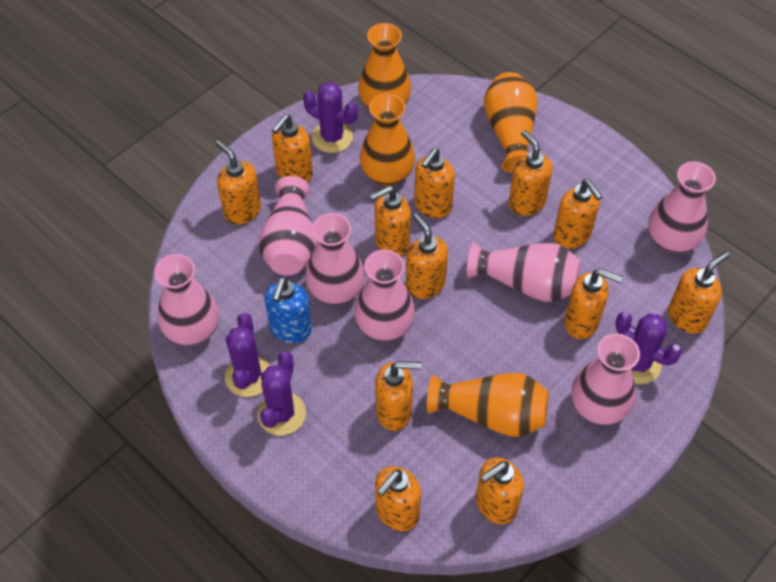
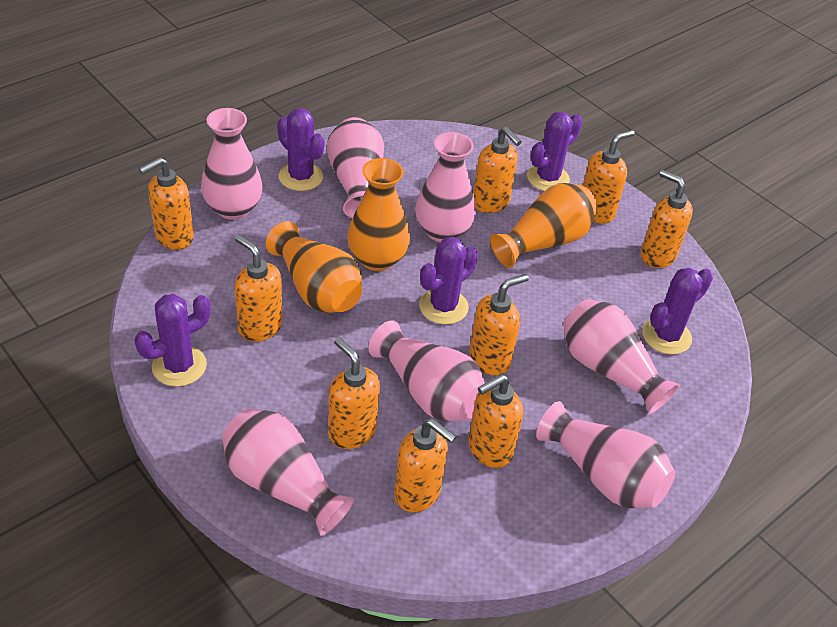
blue soap dispenser: [264,277,312,343] = 1 -> none = 0
orange soap dispenser: [216,140,261,225] [272,114,313,182] [370,186,411,257] [375,361,422,431] [375,467,421,531] [406,213,448,299] [414,148,455,218] [476,458,524,524] [508,130,553,216] [553,179,603,249] [564,269,622,339] [668,251,730,333] = 12 -> [139,157,194,250] [235,235,283,342] [328,337,380,449] [394,419,456,512] [468,374,523,468] [469,274,529,376] [473,127,522,213] [583,130,635,224] [640,170,693,268] = 9
orange vase: [358,23,411,109] [360,93,415,186] [427,373,549,437] [484,72,537,173] = 4 -> [266,221,362,313] [347,158,410,271] [490,183,598,268] = 3
purple cactus: [225,313,270,397] [257,351,306,436] [303,82,358,153] [615,312,682,384] = 4 -> [134,294,211,387] [277,108,324,191] [419,237,478,325] [527,111,583,191] [642,268,713,355] = 5

